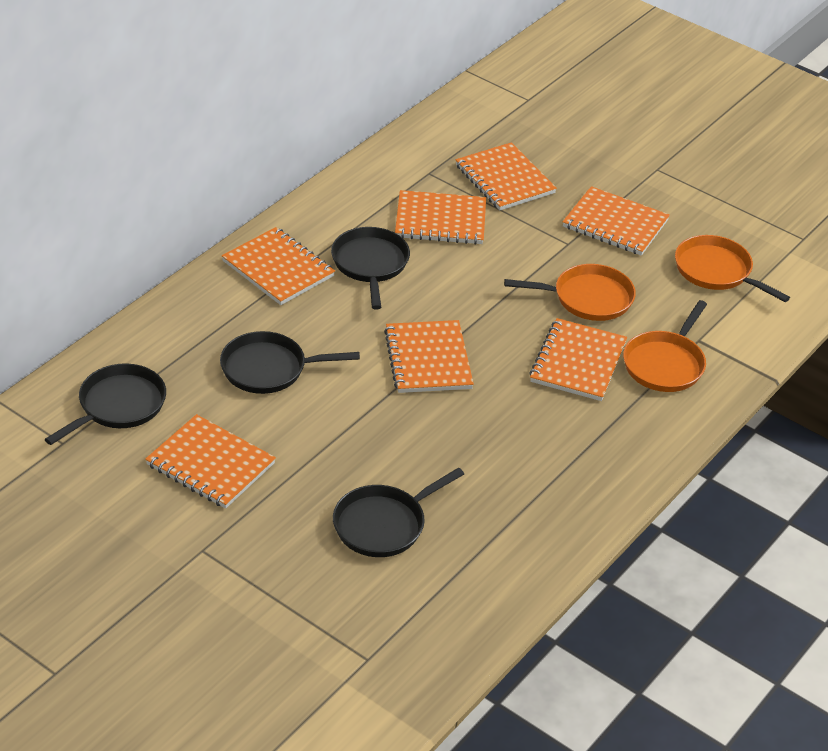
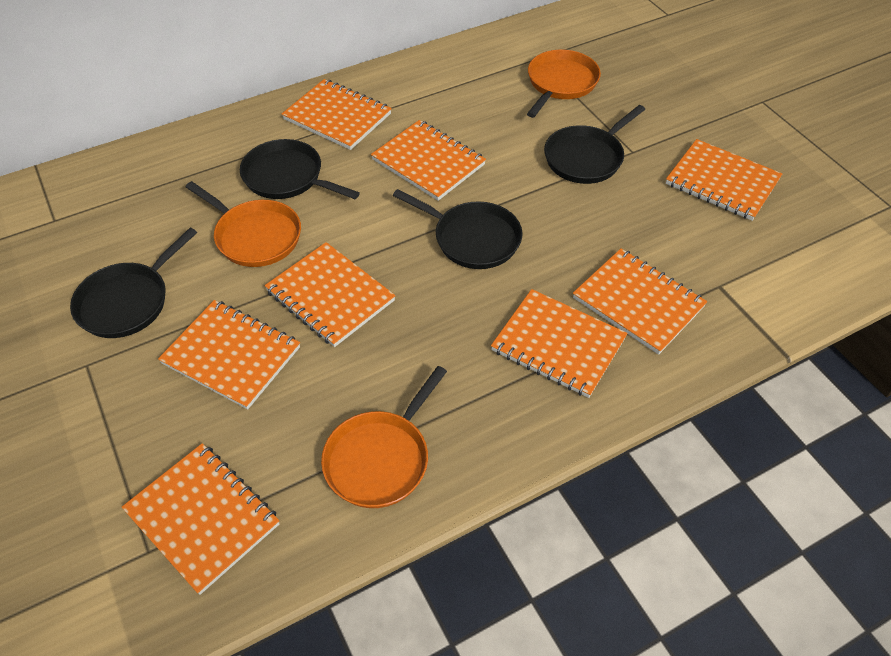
orange notebook: [145,414,276,509] [222,227,335,305] [384,320,474,393] [395,190,486,244] [456,142,557,210] [529,318,627,401] [563,186,670,256] = 7 -> [122,443,280,595] [158,300,300,409] [265,242,396,347] [282,79,392,150] [371,120,486,201] [491,289,628,398] [573,249,707,354] [666,139,782,221] = 8

